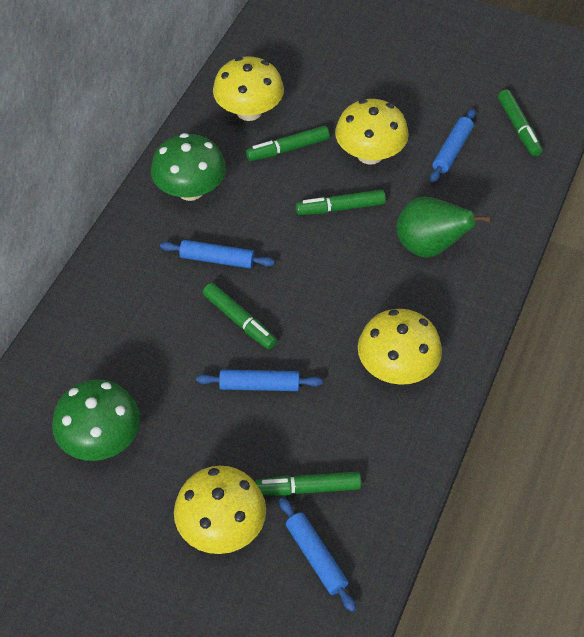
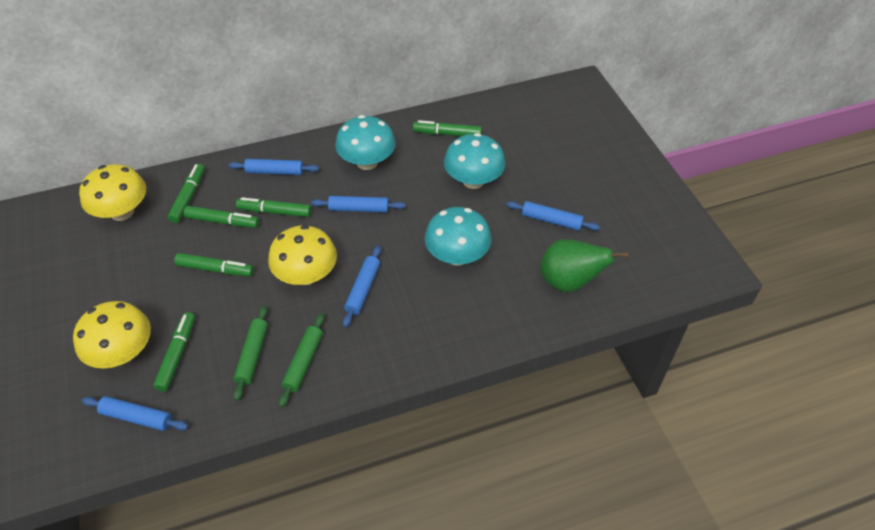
blue rolling pin: [160,240,275,268] [196,370,323,391] [279,497,356,612] [430,109,476,182] = 4 -> [82,396,189,431] [229,159,319,175] [311,196,406,213] [343,246,381,327] [507,201,600,231] = 5
green marker: [203,283,277,350] [246,126,330,161] [255,472,361,495] [296,190,386,215] [498,89,542,156] = 5 -> [153,312,195,392] [168,164,205,223] [174,253,254,276] [184,206,259,228] [236,197,311,217] [413,120,482,136] = 6
green mushroom: [52,379,141,461] [151,133,226,201] = 2 -> none = 0
green rolling pin: none = 0 -> [233,306,268,401] [279,314,325,407] = 2
turquoise mushroom: none = 0 -> [335,115,396,170] [425,207,491,265] [444,133,505,189] = 3
yellow mushroom: [174,466,266,554] [213,57,284,121] [335,99,409,164] [358,309,442,385] = 4 -> [73,301,151,368] [79,164,146,221] [268,225,337,285] = 3

